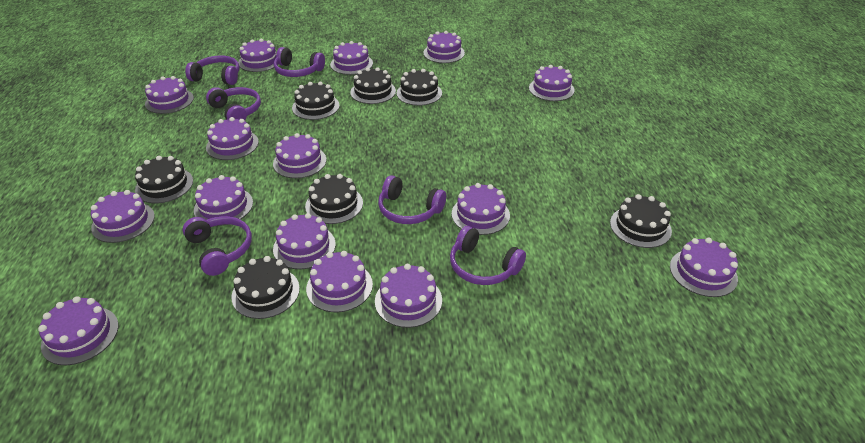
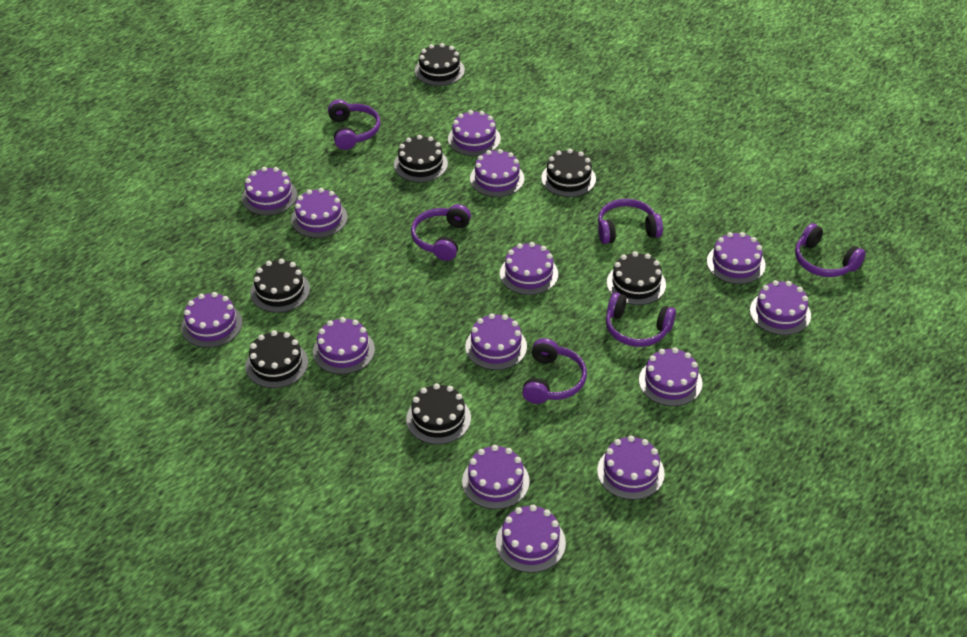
purple cake: [38,296,119,365] [91,190,155,243] [145,76,194,114] [194,175,253,226] [206,117,259,160] [238,39,279,72] [273,133,326,178] [273,213,336,269] [306,251,373,312] [330,41,373,75] [375,264,442,328] [423,31,465,63] [452,183,510,235] [529,65,574,101] [670,238,738,297] = 15 -> [181,292,242,348] [242,167,297,215] [291,188,348,238] [313,317,375,374] [448,110,501,156] [462,445,530,509] [465,313,527,370] [470,149,525,197] [496,505,566,573] [500,242,558,295] [597,436,665,500] [639,348,703,406] [707,232,766,284] [750,280,811,335] = 14

